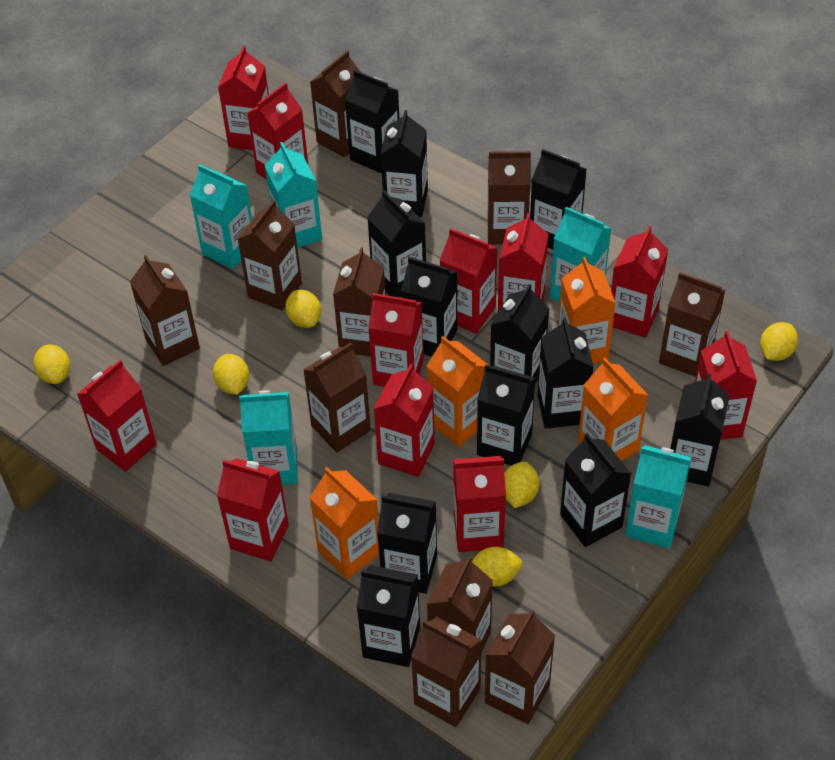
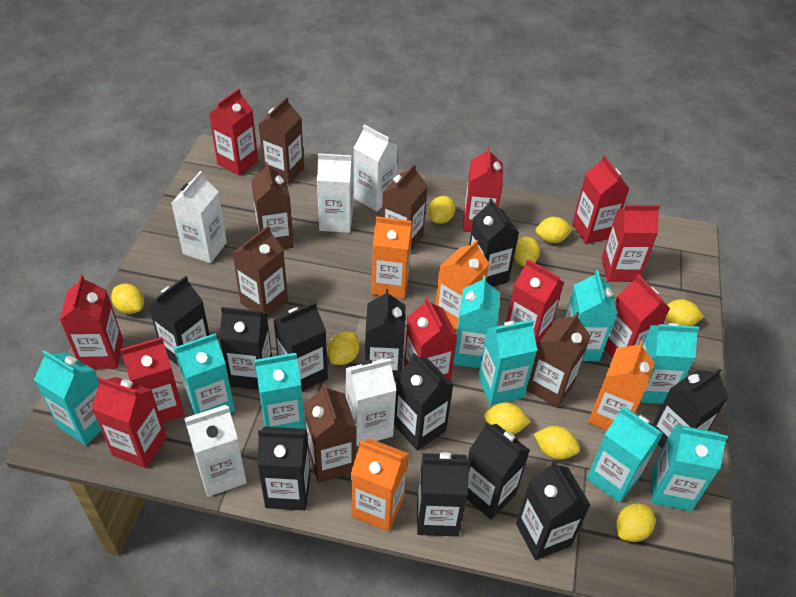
black carton: [345,70,399,173] [357,565,420,667] [367,190,426,298] [377,493,437,594] [380,110,428,217] [401,257,457,357] [477,365,536,466] [490,284,549,383] [530,149,587,249] [538,318,594,429] [560,433,632,547] [670,373,730,486] = 12 -> [148,276,210,366] [219,307,272,390] [257,426,310,511] [273,302,328,391] [365,289,406,382] [394,353,454,451] [417,452,470,536] [467,422,530,520] [469,199,519,287] [516,460,590,560] [652,369,728,449] = 11
brown carton: [130,255,200,366] [238,200,302,310] [303,343,371,453] [310,51,360,157] [333,247,386,356] [411,616,482,727] [427,556,493,653] [485,609,555,724] [487,151,531,244] [659,272,725,377] = 10 -> [233,226,288,317] [251,162,294,249] [258,97,304,185] [304,384,356,483] [382,164,428,251] [526,312,591,408] = 6
red carton: [77,360,157,471] [217,458,289,561] [218,46,269,150] [247,83,308,180] [368,293,424,387] [374,364,435,477] [439,228,497,334] [453,456,506,552] [498,213,548,312] [611,226,668,338] [695,331,757,440] = 11 -> [60,275,123,369] [92,377,167,468] [120,337,185,423] [209,88,258,176] [404,297,457,381] [463,146,503,232] [506,259,564,346] [572,155,630,244] [601,205,660,282] [604,275,670,359] = 10
turquoise carton: [190,164,252,269] [239,390,298,485] [265,142,322,248] [550,207,611,302] [625,445,691,548] = 5 -> [34,350,102,445] [174,333,235,415] [254,353,305,429] [453,275,500,368] [478,320,537,405] [565,270,618,361] [586,407,663,503] [640,323,699,404] [651,424,728,511] = 9
white carton: none = 0 -> [171,171,227,263] [184,405,247,497] [317,153,353,233] [345,359,396,446] [354,125,398,212] = 5
yellow lemon: [33,345,70,384] [213,354,249,395] [285,290,321,328] [472,547,522,587] [504,462,539,508] [760,322,798,361] = 6 -> [111,283,144,314] [327,332,360,365] [428,196,455,224] [484,403,531,434] [514,237,540,266] [534,426,580,460] [536,217,573,243] [616,503,655,542] [665,299,704,326] = 9

